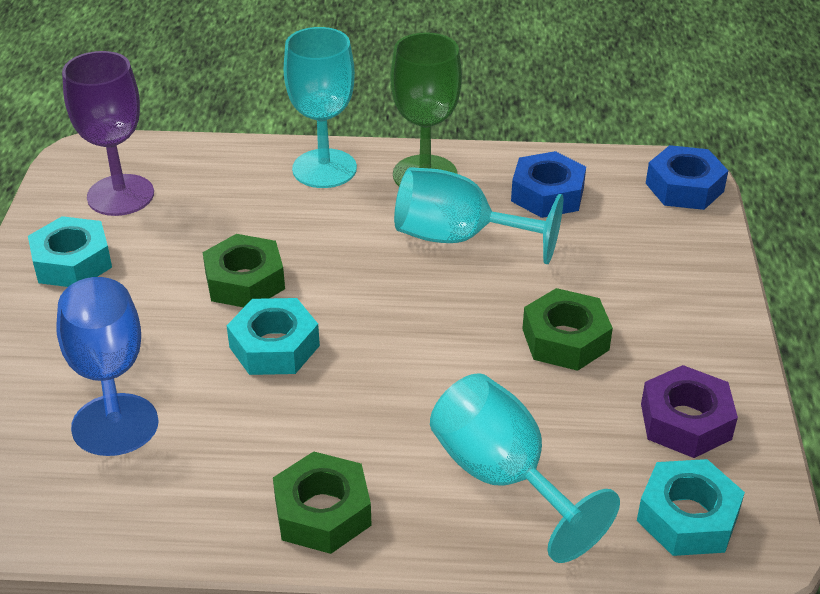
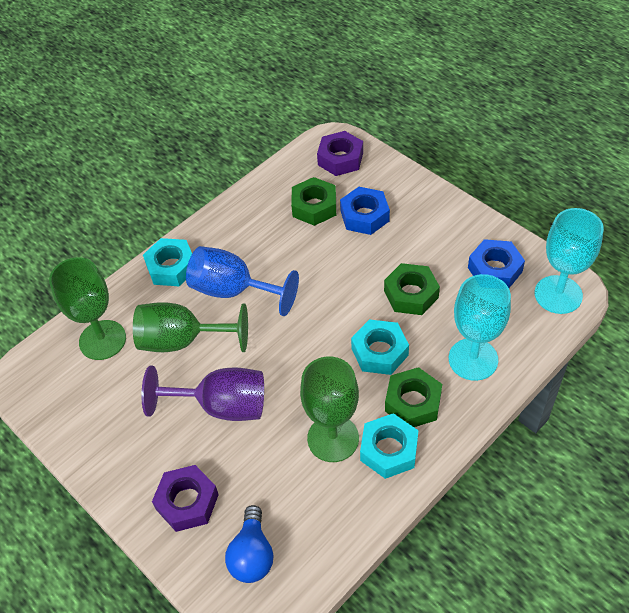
blue light bulb: none = 0 -> [225,505,273,583] = 1
green goblet: [390,32,462,186] = 1 -> [49,257,126,360] [133,302,248,352] [300,357,359,462] = 3
purple nut: [641,365,738,458] = 1 -> [152,465,219,532] [317,131,363,176] = 2
turquoise goblet: [284,27,357,188] [394,167,563,264] [430,373,620,563] = 3 -> [449,274,511,381] [535,208,604,314] = 2

